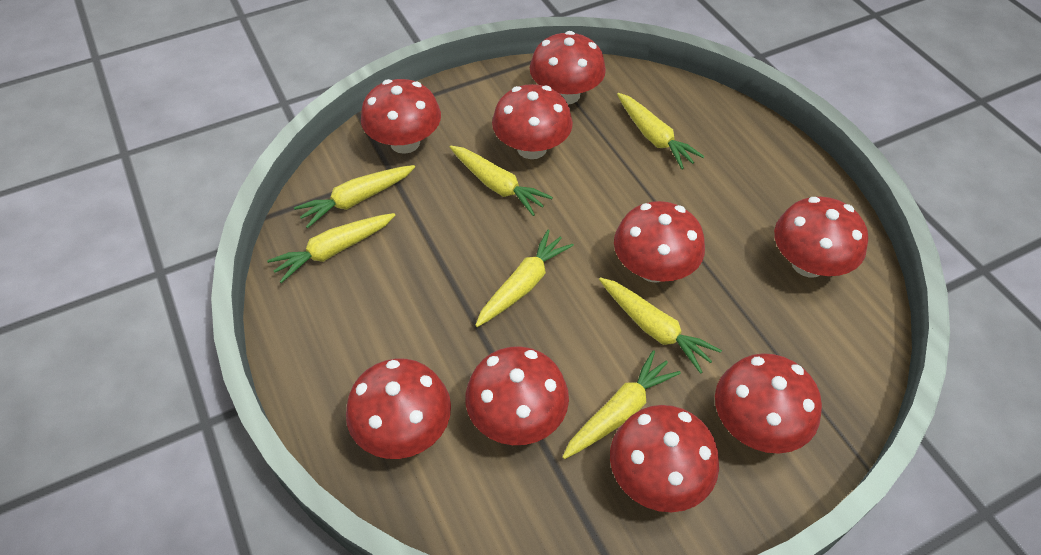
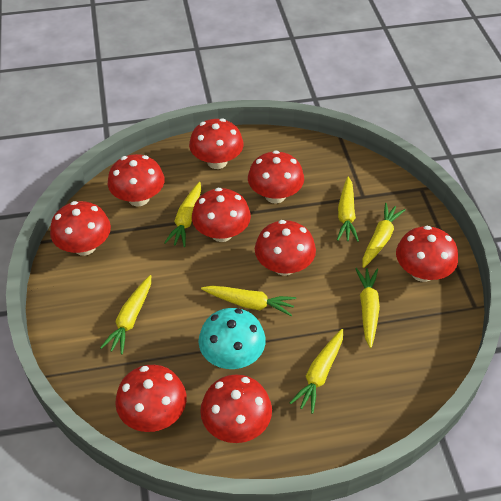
turquoise mushroom: none = 0 -> [198,308,266,369] = 1

